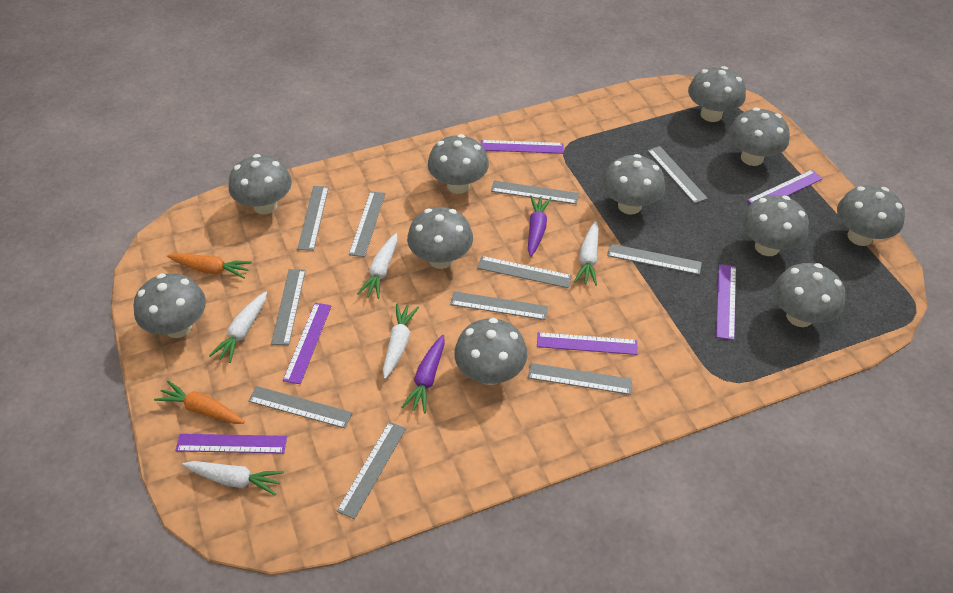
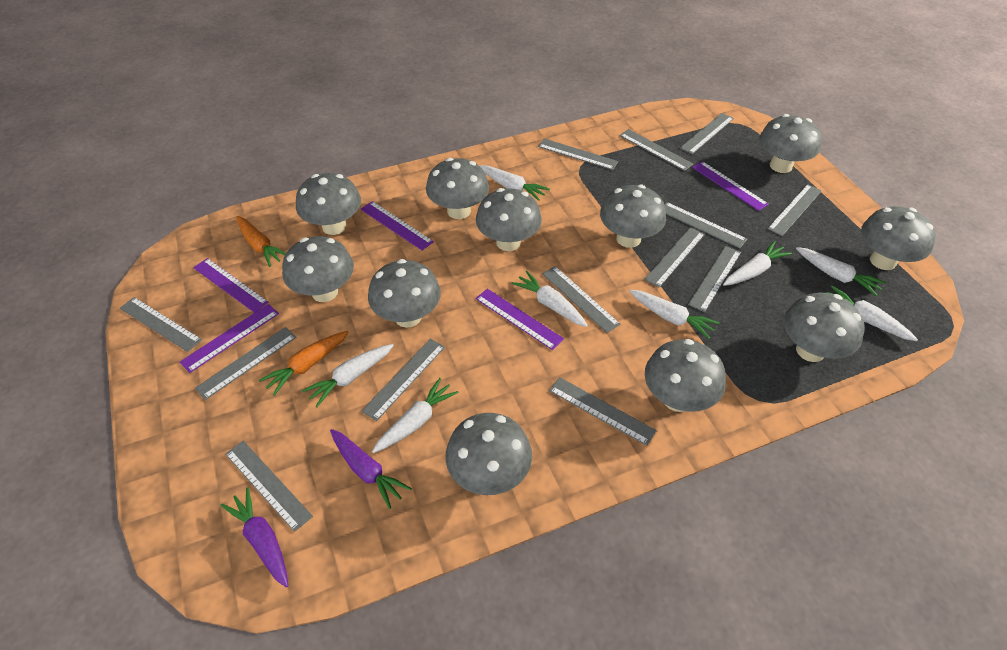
grey ruler: [248,386,352,428] [271,269,306,345] [297,186,329,251] [337,422,406,519] [349,191,386,257] [450,291,548,320] [477,256,572,288] [491,181,579,204] [528,363,632,395] [607,244,702,275] [647,146,708,204] = 11 -> [120,297,202,352] [195,327,296,400] [225,441,313,532] [361,339,445,421] [538,139,619,170] [542,266,620,333] [549,377,657,446] [619,129,693,171] [644,227,705,288] [664,202,747,249] [680,113,734,154] [688,246,741,312] [767,184,822,236] = 13
purple ruler: [175,434,287,454] [283,303,331,384] [481,140,563,154] [537,332,638,355] [716,264,736,340] [747,170,823,204] = 6 -> [179,304,279,373] [193,258,268,313] [361,201,434,250] [475,289,564,350] [692,161,769,211] = 5
white carrot: [182,461,284,495] [209,292,267,363] [357,233,397,299] [383,304,419,379] [574,221,599,286] = 5 -> [302,344,394,407] [372,378,459,453] [479,165,550,201] [511,271,588,327] [629,290,719,339] [723,241,792,286] [796,247,886,296] [826,286,918,341] = 8

